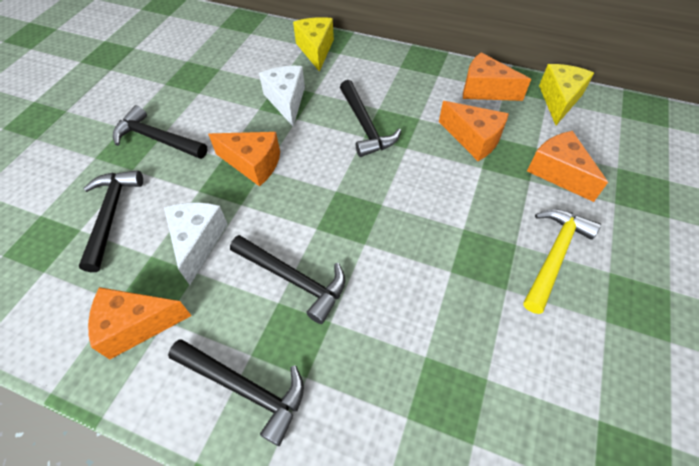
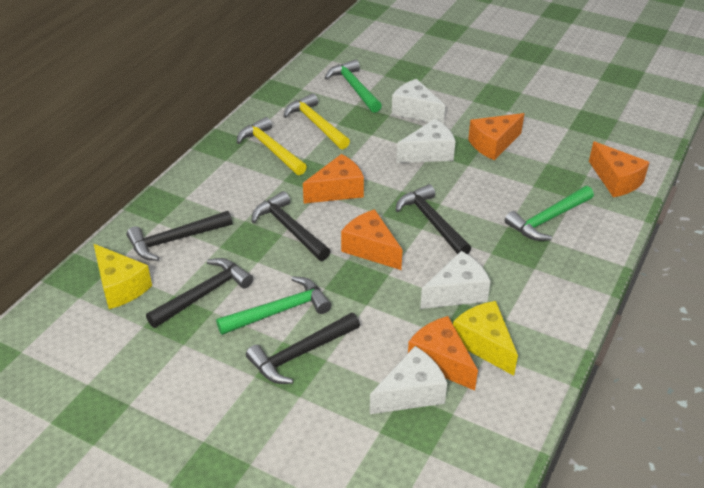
green hammer: none = 0 -> [216,276,331,335] [325,59,382,113] [505,186,594,241] = 3
white cheese: [164,202,228,285] [259,66,305,127] = 2 -> [370,346,447,414] [392,79,445,124] [396,119,455,163] [420,251,491,309] = 4
yellow hammer: [524,209,601,314] = 1 -> [237,117,307,175] [284,93,350,150] = 2

